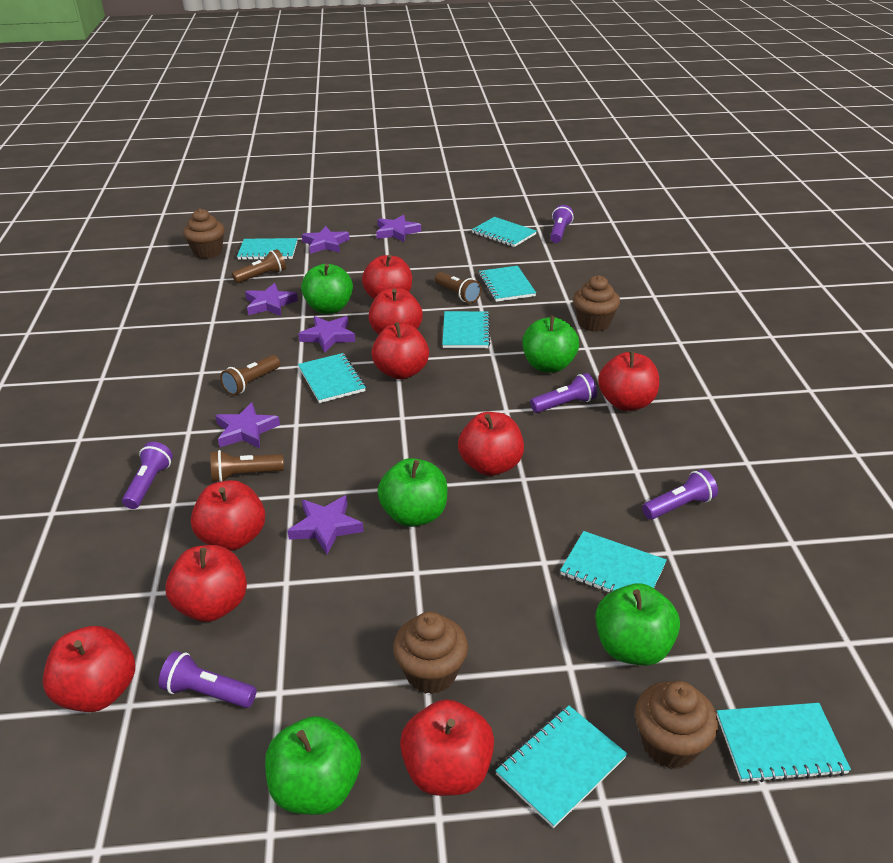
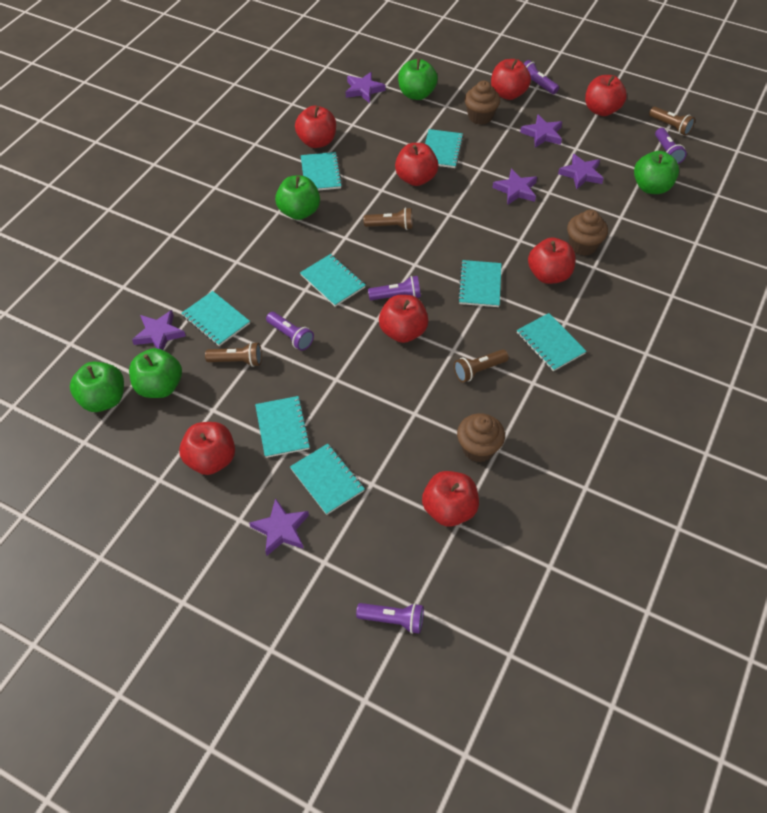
brown cupcake: [183,208,225,259] [393,612,468,694] [573,275,620,332] [635,681,718,769] = 4 -> [457,413,505,462] [465,81,500,125] [567,210,608,256] = 3
red apple: [43,626,135,712] [166,545,247,622] [191,480,265,551] [362,255,412,299] [369,288,422,334] [371,322,429,380] [400,699,494,796] [458,412,524,476] [598,351,659,411] = 9 -> [179,422,235,475] [295,106,336,148] [379,295,429,343] [395,143,438,186] [422,471,479,527] [491,59,531,100] [528,237,576,284] [585,75,627,116] = 8

